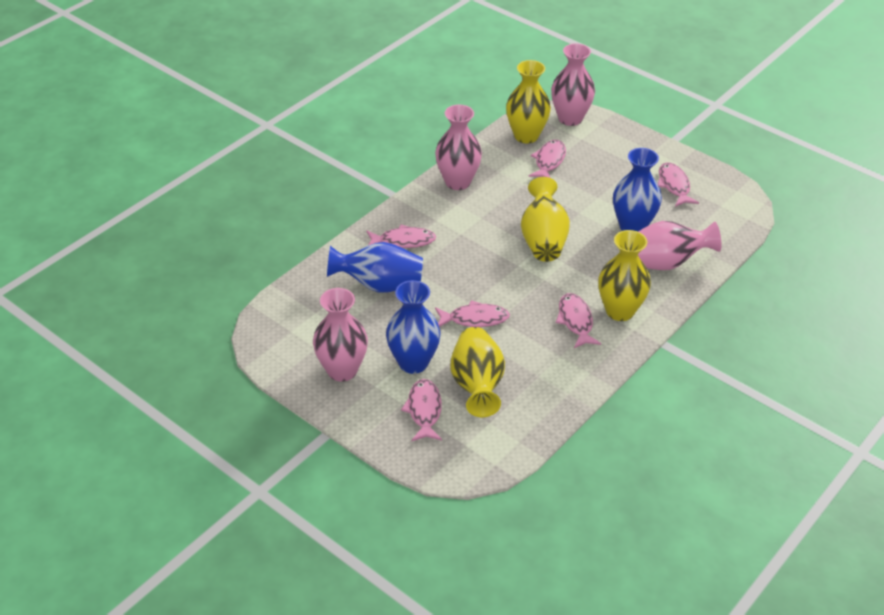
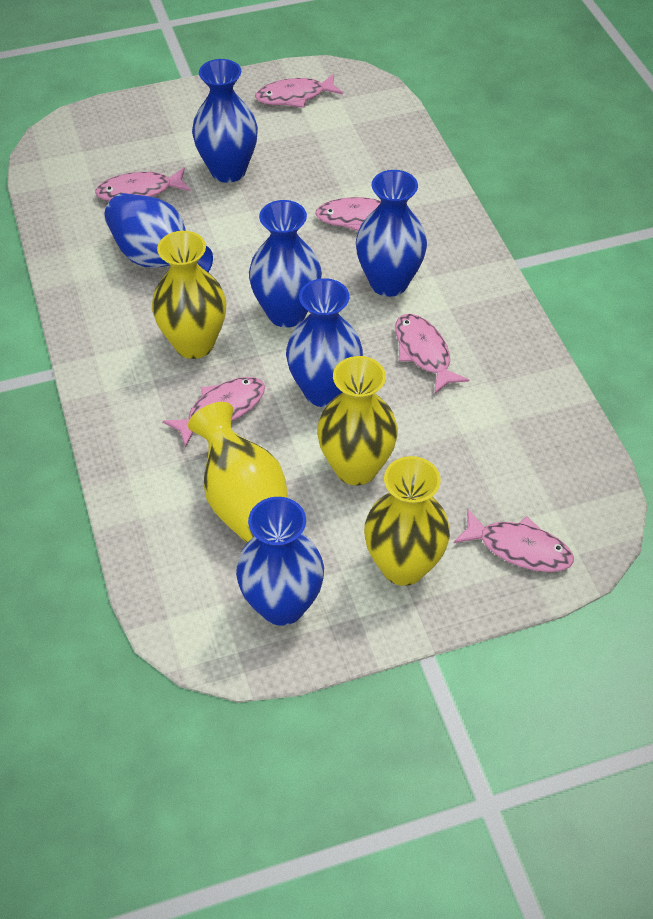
blue vase: [327,242,423,292] [386,280,440,374] [613,148,662,232] = 3 -> [104,193,213,272] [192,59,258,183] [236,497,324,626] [249,200,322,328] [286,278,363,407] [356,170,427,297] = 6
pink vase: [313,288,368,382] [435,105,482,190] [551,43,595,126] [638,221,722,270] = 4 -> none = 0

